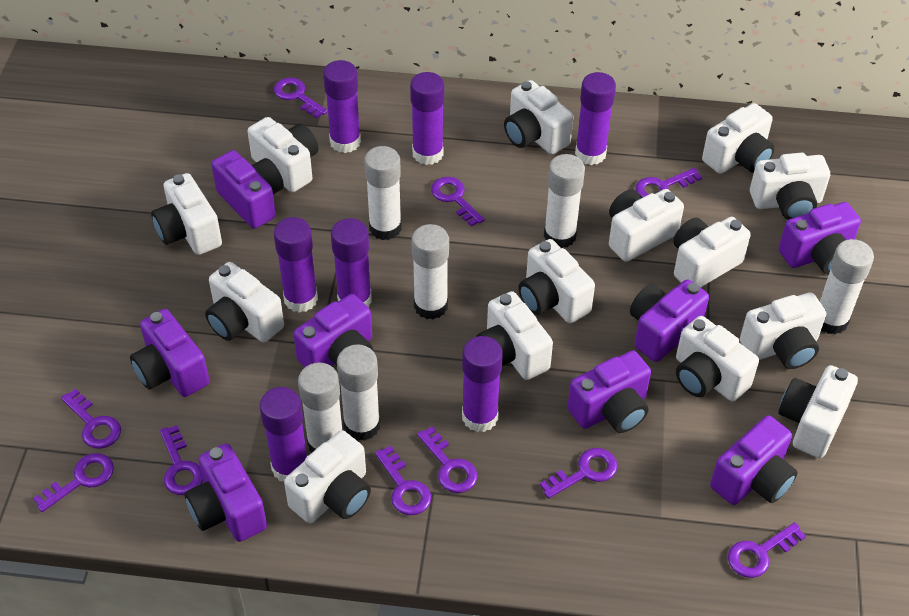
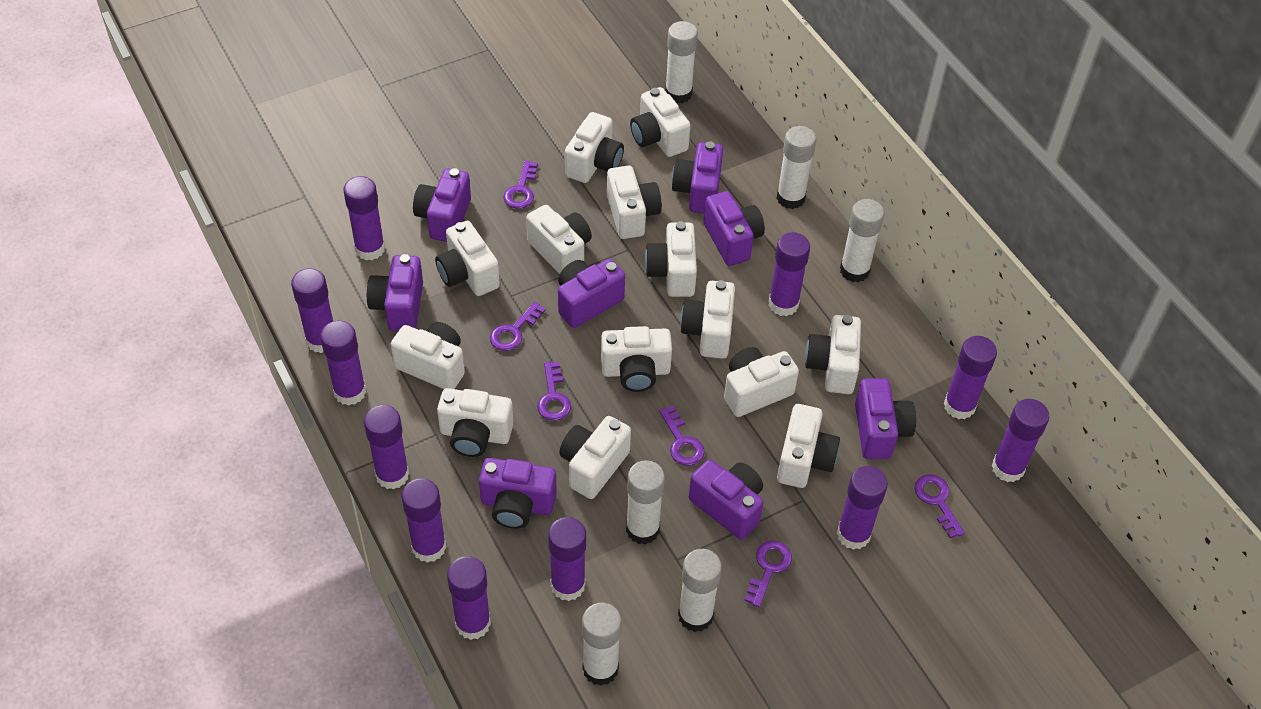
purple glue stick: [260,387,308,481] [274,217,318,313] [323,60,361,153] [331,218,372,308] [410,72,444,165] [462,336,503,432] [575,72,616,165] = 7 -> [291,268,333,353] [320,321,366,406] [343,176,385,260] [364,405,409,490] [401,478,446,563] [447,556,491,640] [548,517,586,601] [769,232,810,316] [837,466,888,550] [944,336,997,419] [992,399,1049,482] = 11
purple key: [33,453,114,512] [61,389,121,449] [160,425,203,495] [274,78,328,119] [375,446,431,515] [417,426,477,493] [431,177,485,227] [540,448,618,498] [635,168,702,197] [728,522,806,578] = 10 -> [490,302,546,351] [503,160,538,209] [537,361,571,421] [659,406,705,466] [744,541,792,607] [914,474,965,538] = 6

